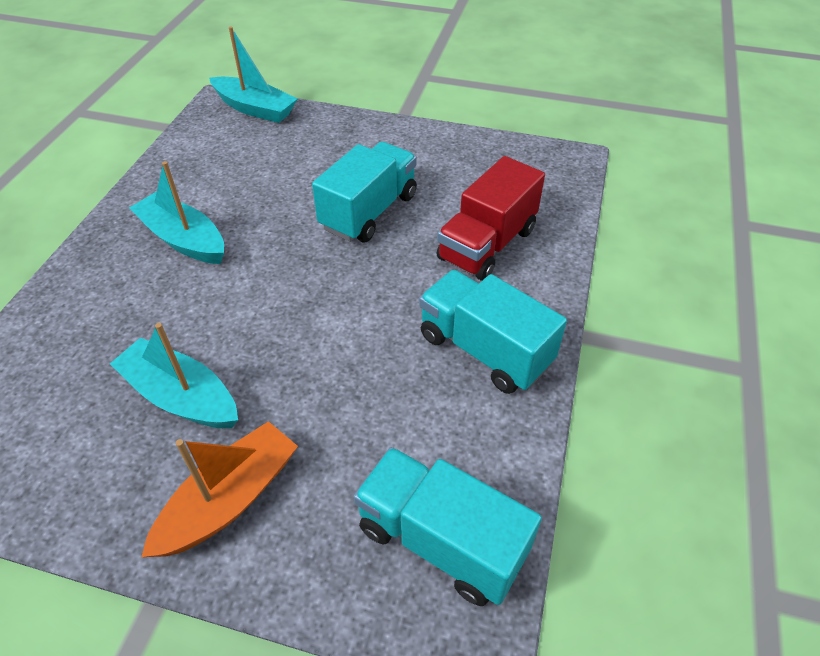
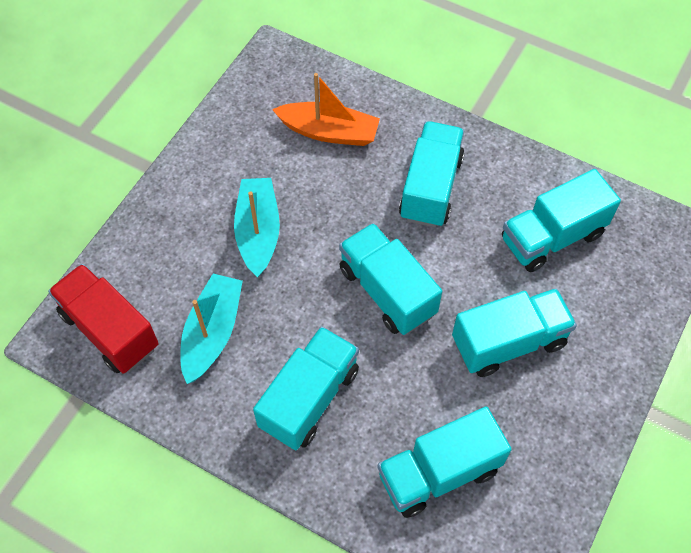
turquoise boat: [110,323,238,428] [129,161,224,264] [209,27,297,123] = 3 -> [180,273,243,384] [234,178,280,277] = 2
turquoise truck: [312,142,417,242] [354,447,542,606] [419,270,567,394] = 3 -> [253,326,359,450] [339,223,442,335] [378,406,512,518] [399,121,464,228] [452,288,577,377] [502,169,621,272] = 6

